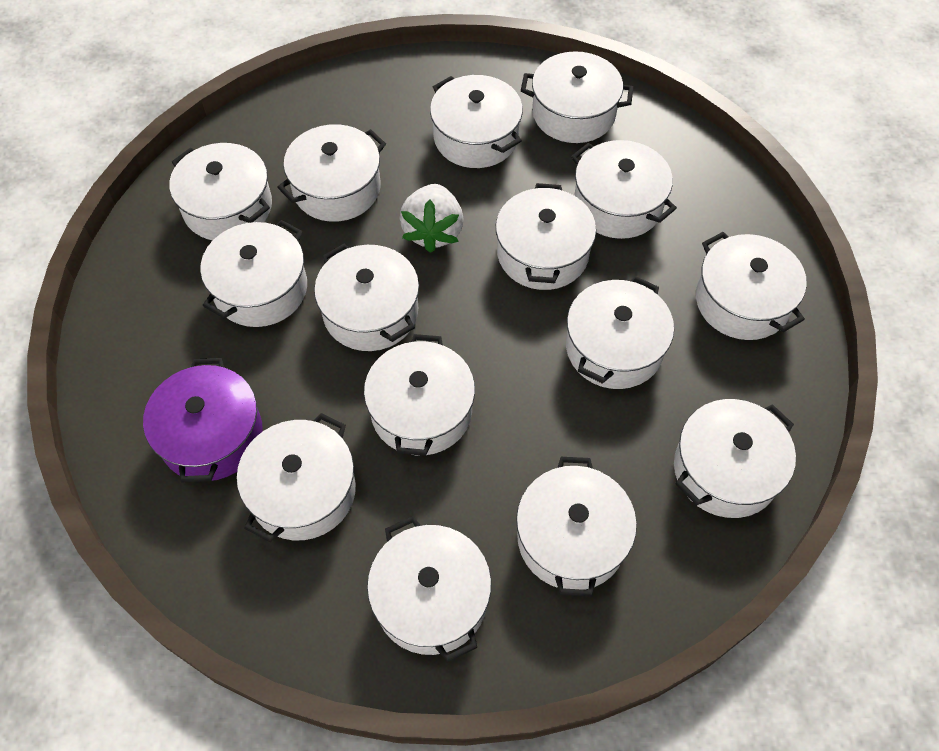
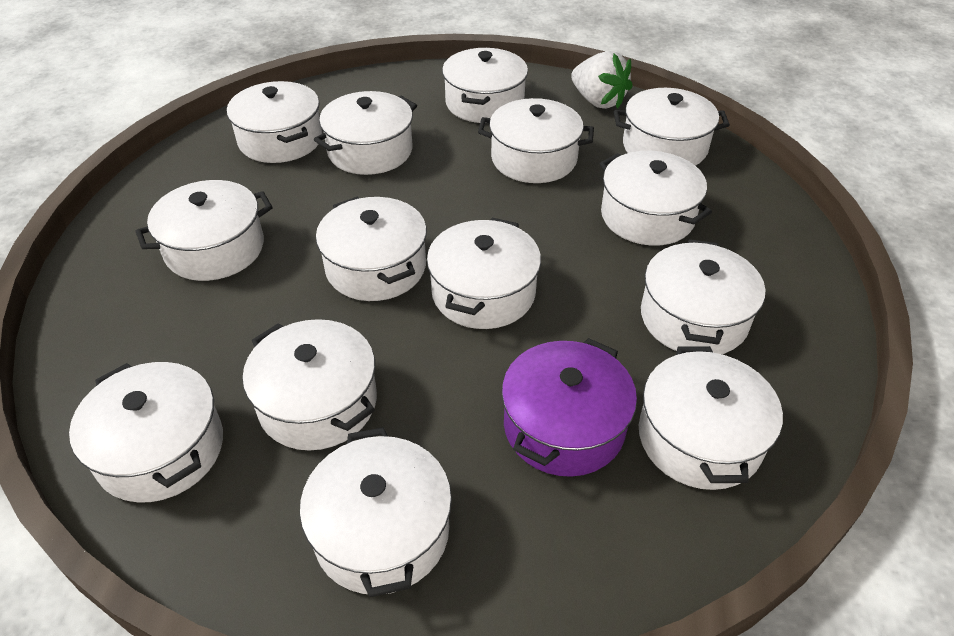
white pot: [169,143,272,240] [200,220,307,327] [237,413,356,542] [277,124,386,222] [314,244,419,351] [364,334,475,456] [367,516,491,662] [430,75,523,168] [496,183,596,290] [516,457,637,597] [521,51,633,143] [566,276,674,389] [571,140,677,239] [674,399,796,518] [696,232,807,340] = 15 -> [69,362,223,503] [135,180,273,281] [227,81,322,163] [243,319,377,451] [300,427,452,597] [314,91,417,175] [316,196,427,301] [427,217,541,329] [442,48,528,123] [478,98,594,183] [600,151,712,246] [614,88,730,166] [639,346,783,490] [641,239,765,354] = 14

